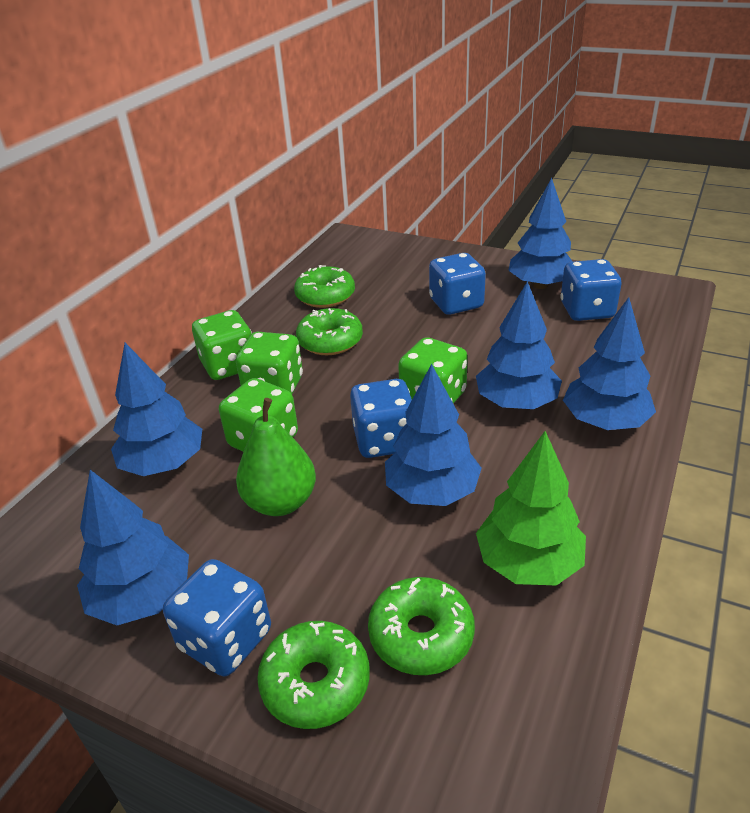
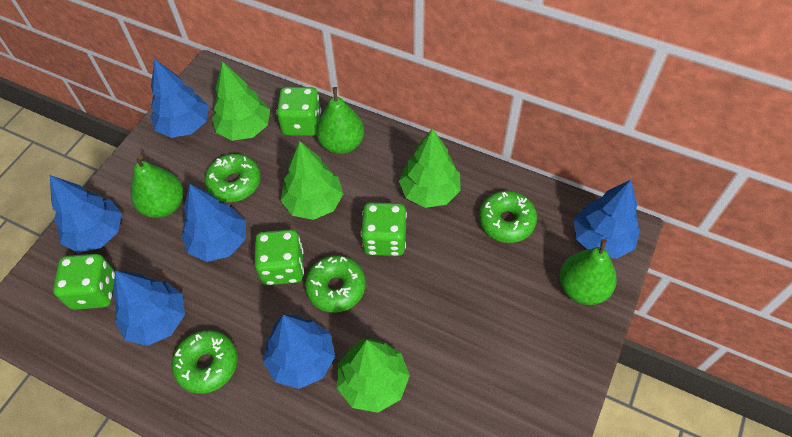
blue dice: [163,559,271,676] [350,379,412,458] [429,253,486,315] [560,259,622,321] = 4 -> none = 0
green pear: [236,398,316,516] = 1 -> [131,155,183,218] [316,87,364,154] [560,239,617,305] = 3
green tree: [476,431,586,586] = 1 -> [212,61,270,141] [280,141,343,220] [337,338,410,413] [399,128,461,208] = 4

